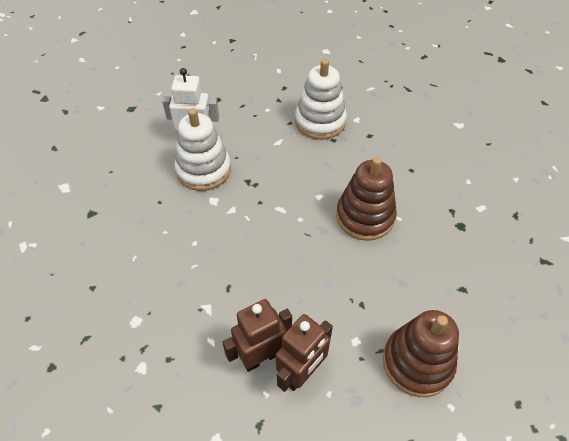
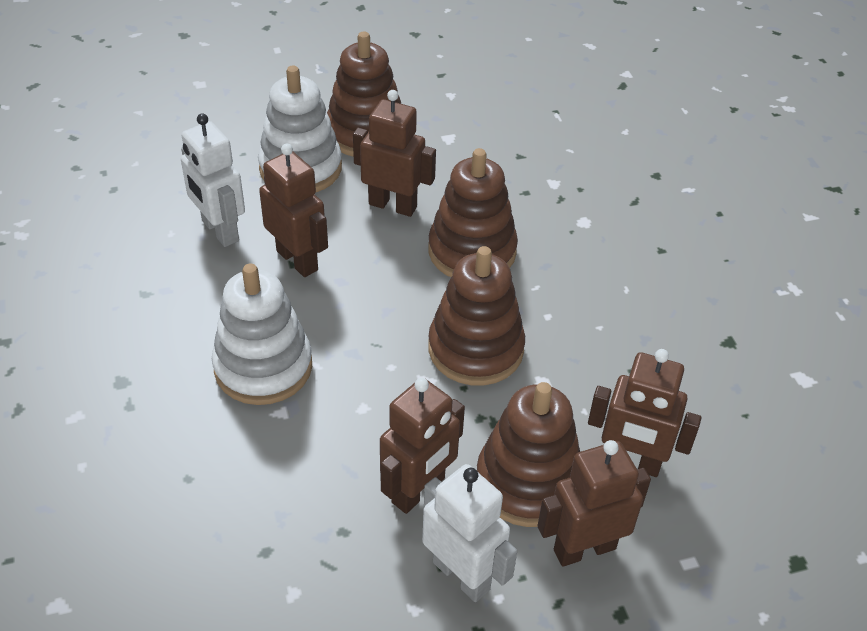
brown robot: [222,299,292,372] [276,314,333,392] = 2 -> [259,143,328,277] [353,90,436,217] [380,378,465,514] [537,440,651,567] [588,349,701,477] = 5
brown stacking toy: [336,157,397,241] [383,310,459,397] = 2 -> [327,31,401,157] [428,148,518,277] [428,246,525,386] [477,382,580,527] = 4
white robot: [162,68,219,130] = 1 -> [181,113,245,247] [422,464,517,602] = 2

